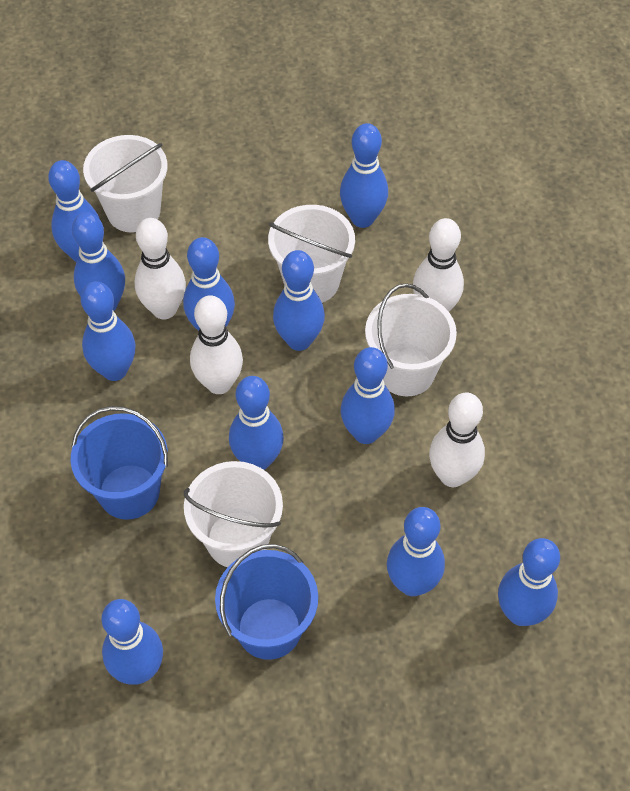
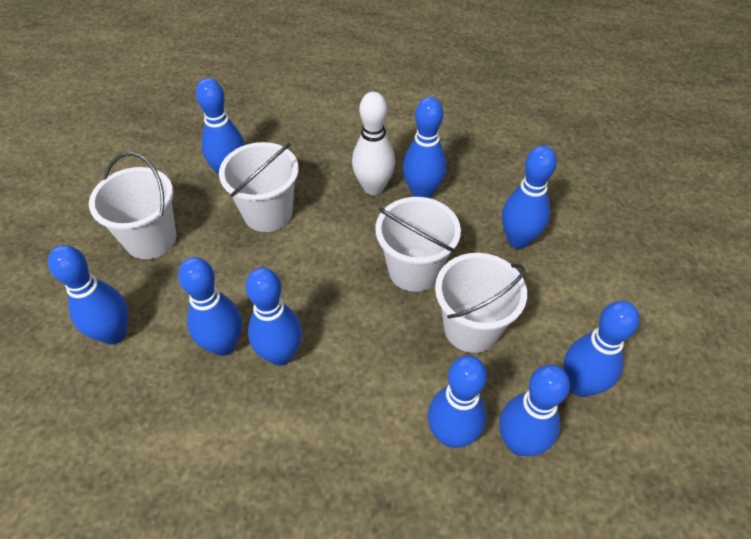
blue bowling pin: [48,160,100,262] [72,212,125,311] [81,282,136,381] [102,599,163,685] [183,237,235,331] [229,376,284,470] [273,250,325,351] [340,123,388,228] [341,347,395,444] [387,507,445,596] [498,538,560,626] = 11 -> [48,245,128,345] [178,257,242,356] [196,78,245,175] [246,268,302,366] [403,97,446,198] [428,356,487,448] [500,365,570,457] [502,146,557,249] [564,301,639,397] = 9
blue bucket: [71,406,168,520] [215,544,318,660] = 2 -> none = 0
white bowling pin: [135,218,186,319] [190,295,243,394] [413,218,464,311] [429,392,485,487] = 4 -> [352,92,395,195] = 1

